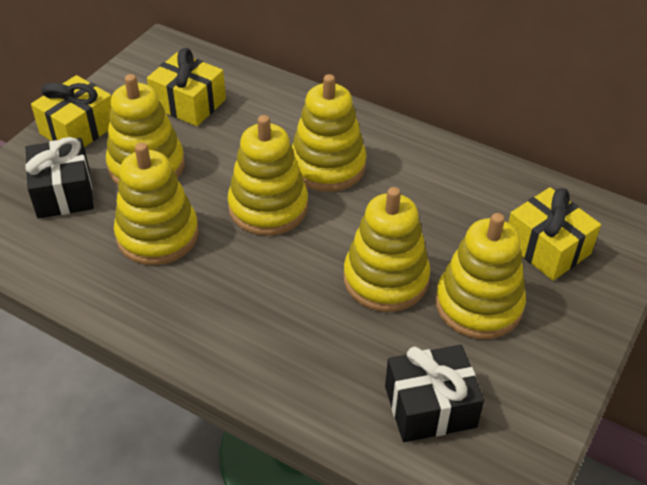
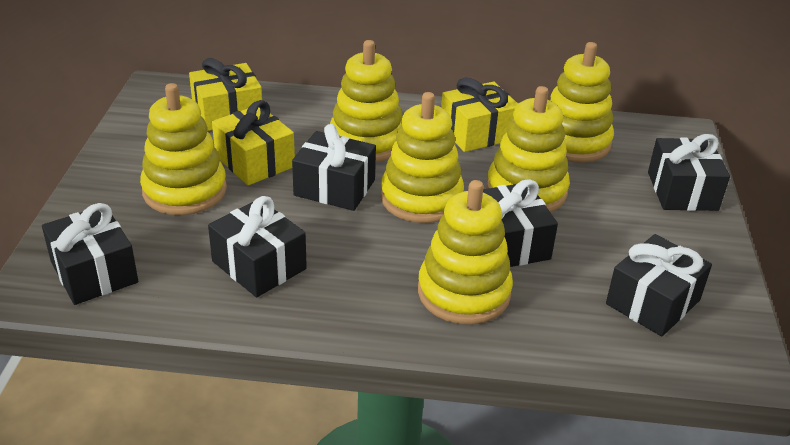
black gift: [25,137,94,219] [385,345,484,442] = 2 -> [42,203,138,305] [208,196,307,297] [292,124,376,211] [483,179,558,267] [606,234,712,337] [648,134,730,211] = 6

